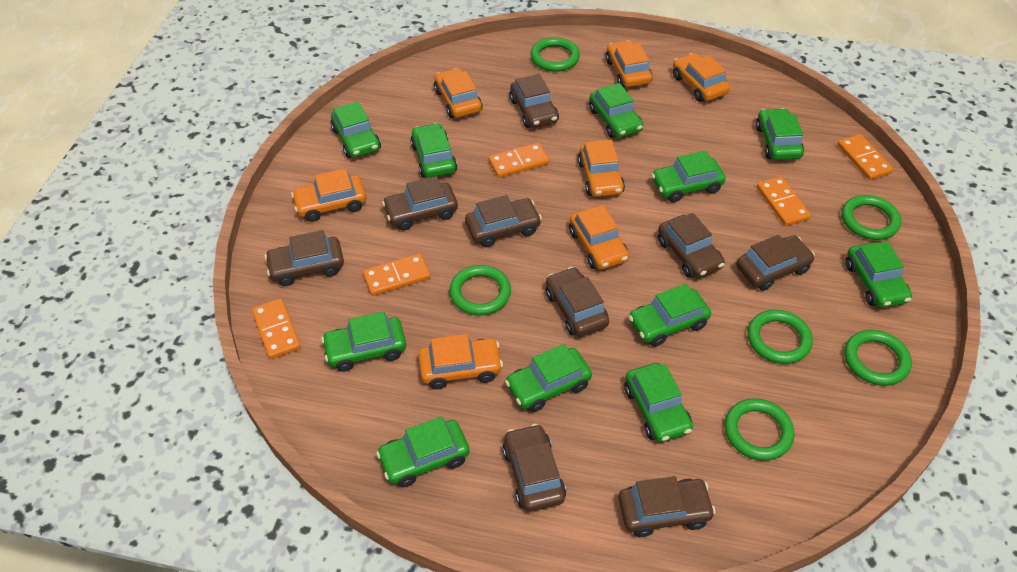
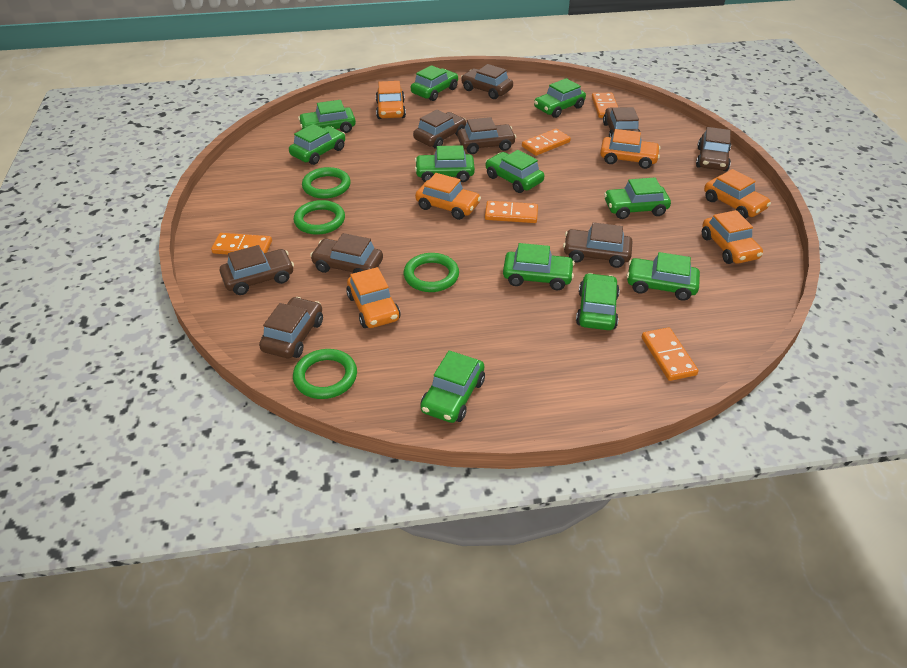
green ring: [449,265,511,316] [531,37,580,72] [725,398,794,461] [748,310,813,364] [842,195,901,240] [844,330,912,386] = 6 -> [293,349,357,399] [294,200,345,235] [302,167,351,199] [404,253,459,292] = 4
orange car: [291,168,366,222] [418,334,503,389] [434,68,482,118] [569,205,629,270] [578,140,625,197] [606,40,652,87] [673,53,730,102] = 7 -> [346,267,401,328] [376,81,406,119] [415,173,481,220] [600,129,661,169] [702,210,763,264] [704,169,771,219] = 6

